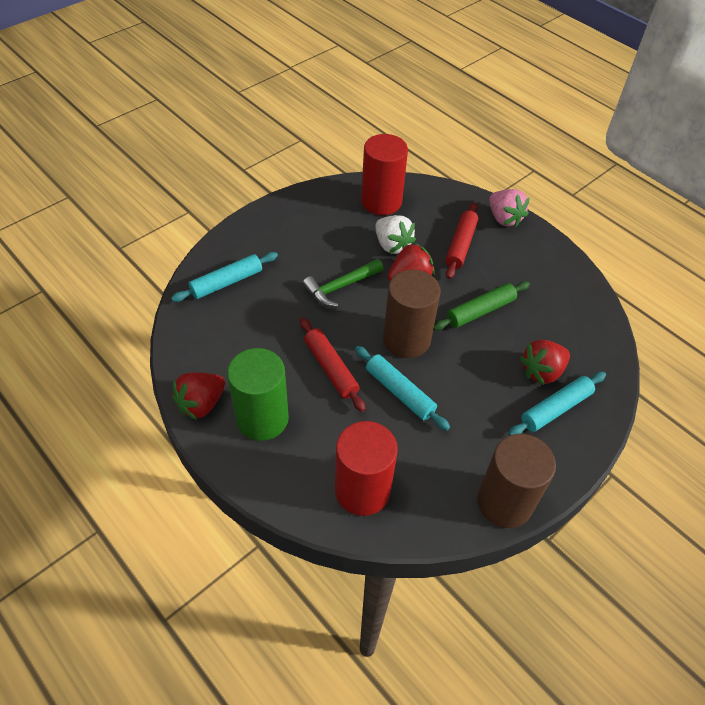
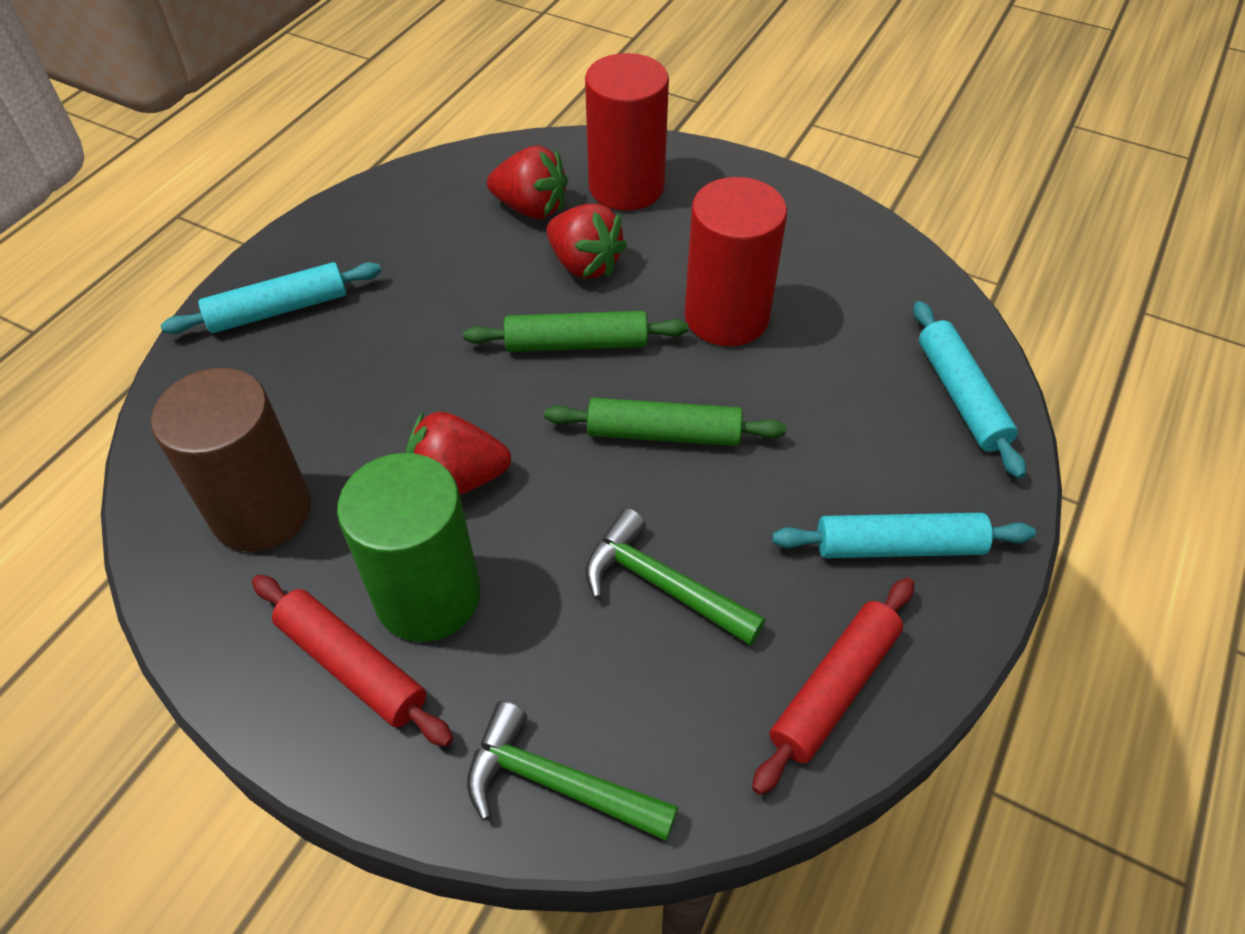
brown cylinder: [383,270,441,358] [477,434,556,528] = 2 -> [151,368,311,552] = 1
green hammer: [302,259,383,307] = 1 -> [467,701,678,841] [585,508,766,646] = 2
green rolling pin: [433,281,530,330] = 1 -> [463,311,688,352] [544,398,786,446] = 2
pink strawberry: [489,189,530,227] = 1 -> none = 0
white strawberry: [375,215,416,254] = 1 -> none = 0

